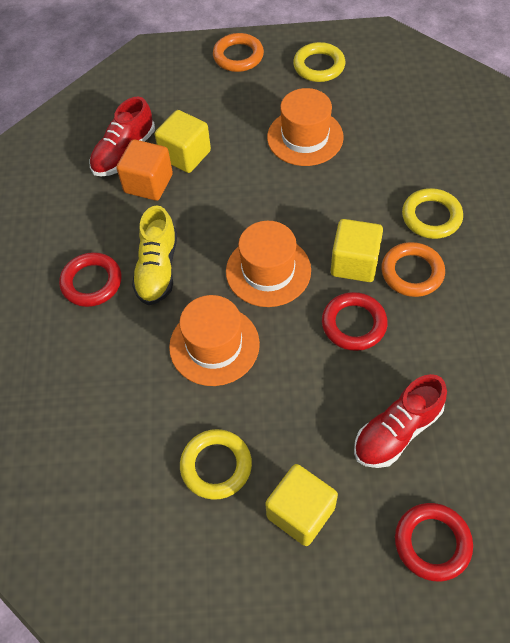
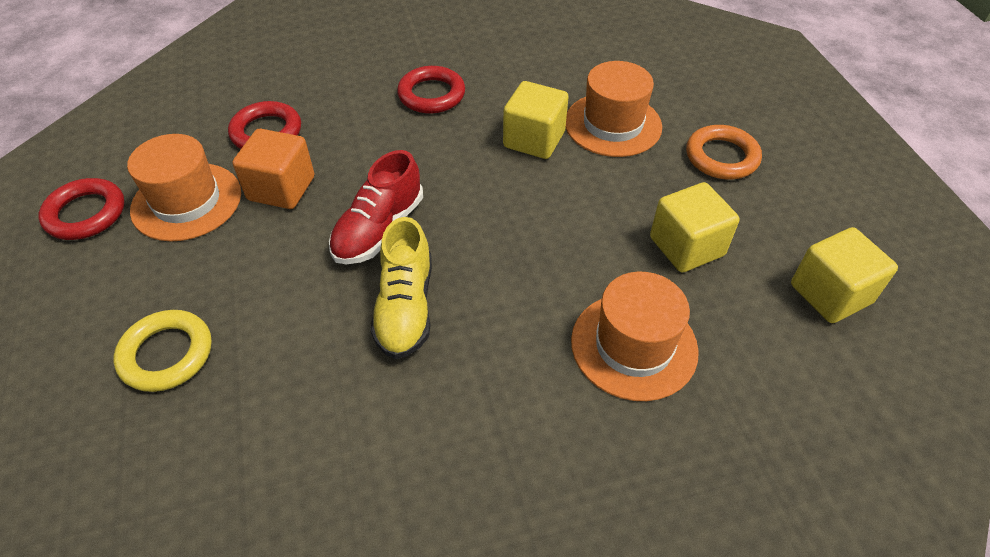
orange ring: [213,33,264,72] [381,242,445,297] = 2 -> [686,125,762,179] = 1
red shoe: [89,97,155,177] [354,374,447,468] = 2 -> [329,150,423,264] = 1
yellow ring: [180,429,252,500] [293,42,346,82] [402,188,463,239] = 3 -> [114,310,212,392] = 1

